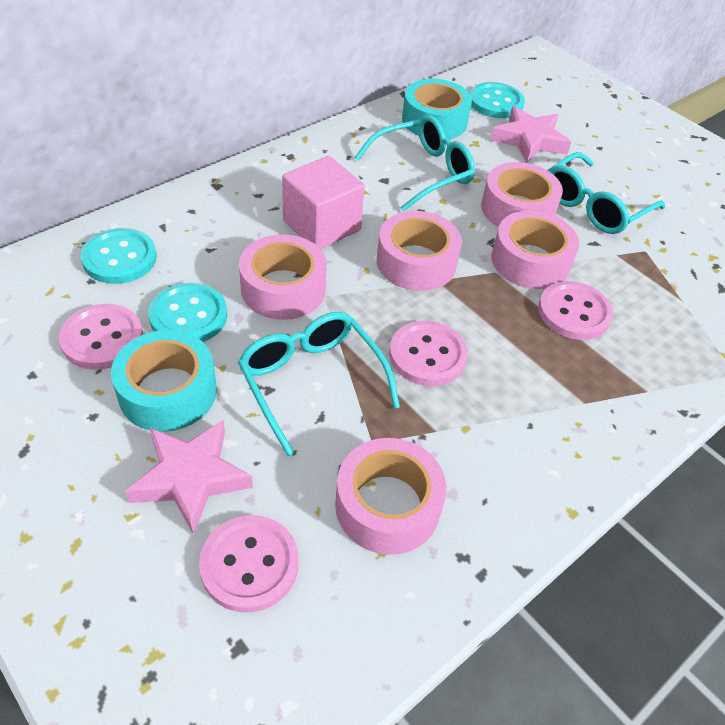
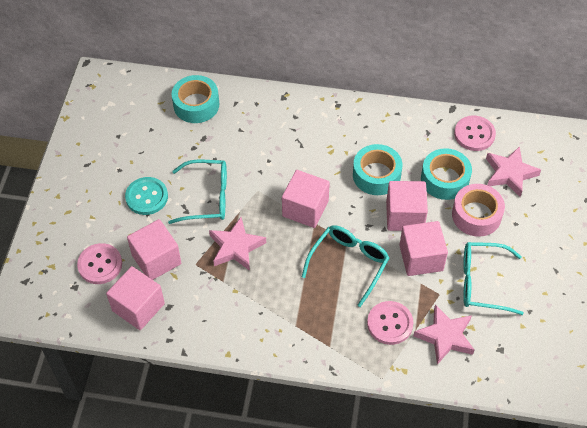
pink button: [59,304,143,370] [199,515,299,612] [389,321,468,386] [538,281,613,340] = 4 -> [77,243,122,284] [367,301,413,345] [454,116,496,151] = 3
pink cube: [282,156,365,249] = 1 -> [106,266,165,330] [127,219,181,280] [282,170,330,228] [386,181,428,231] [399,221,448,276] = 5
pink star: [125,420,253,535] [490,106,571,163] = 2 -> [209,217,266,271] [413,304,474,365] [486,146,541,197] = 3
pink tape: [239,234,327,320] [335,438,446,555] [377,211,462,291] [481,162,563,227] [492,211,579,289] = 5 -> [452,184,505,237] = 1
turquoise button: [80,228,157,284] [148,283,227,342] [470,82,525,118] = 3 -> [125,177,168,215] = 1
turquoise tape: [111,330,217,432] [402,79,472,139] = 2 -> [172,75,219,123] [353,144,402,195] [421,148,472,200] = 3

